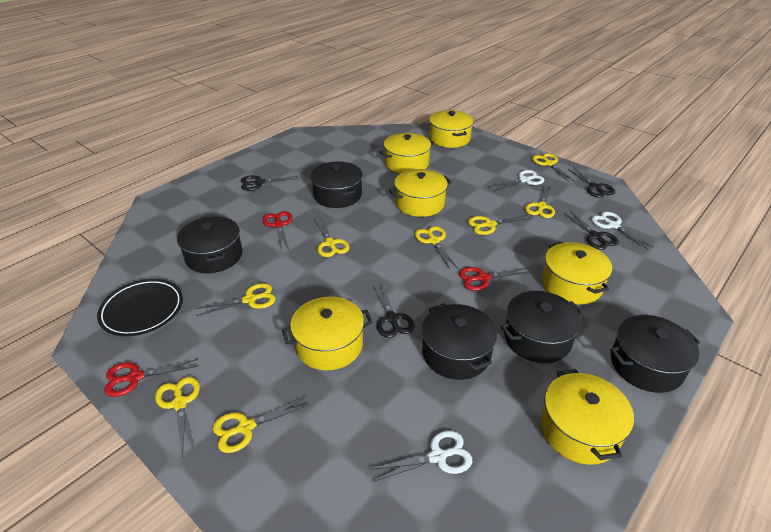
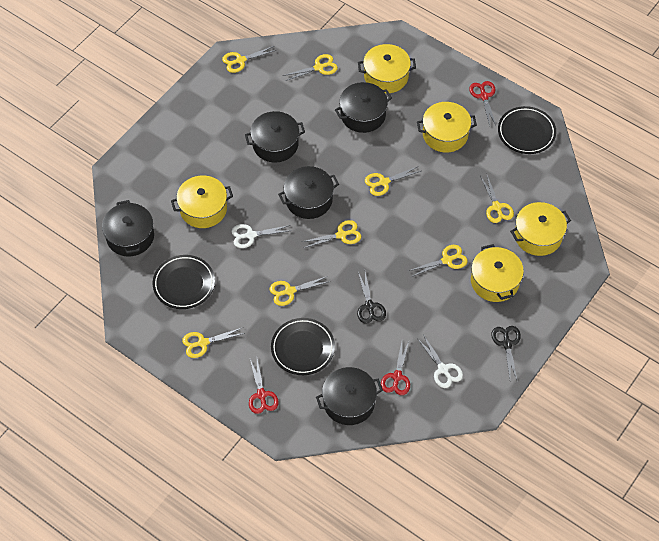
black plate: [97,279,183,336] = 1 -> [153,255,215,309] [271,318,335,375] [498,106,556,154] = 3
black scissors: [241,175,300,191] [373,283,415,338] [564,211,619,250] [567,167,615,198] = 4 -> [357,272,386,324] [492,326,521,380] = 2
white scissors: [369,430,472,482] [490,170,545,191] [591,212,653,249] = 3 -> [231,224,291,248] [417,336,463,388] = 2
yellow pot: [282,297,373,370] [379,133,435,174] [389,169,452,217] [429,110,474,148] [540,369,634,465] [542,242,612,304] = 6 -> [171,175,233,228] [358,44,416,93] [417,102,477,153] [471,244,524,302] [510,202,571,256] = 5

